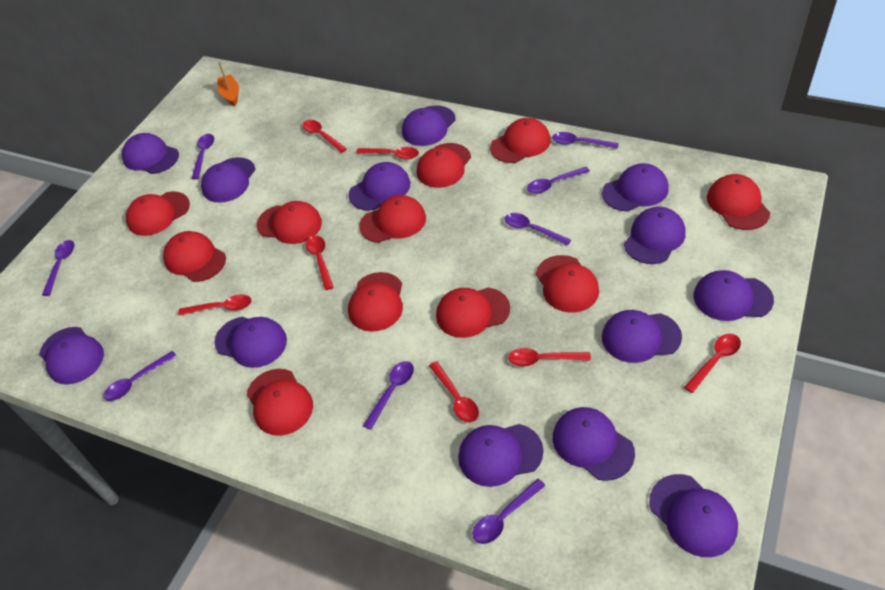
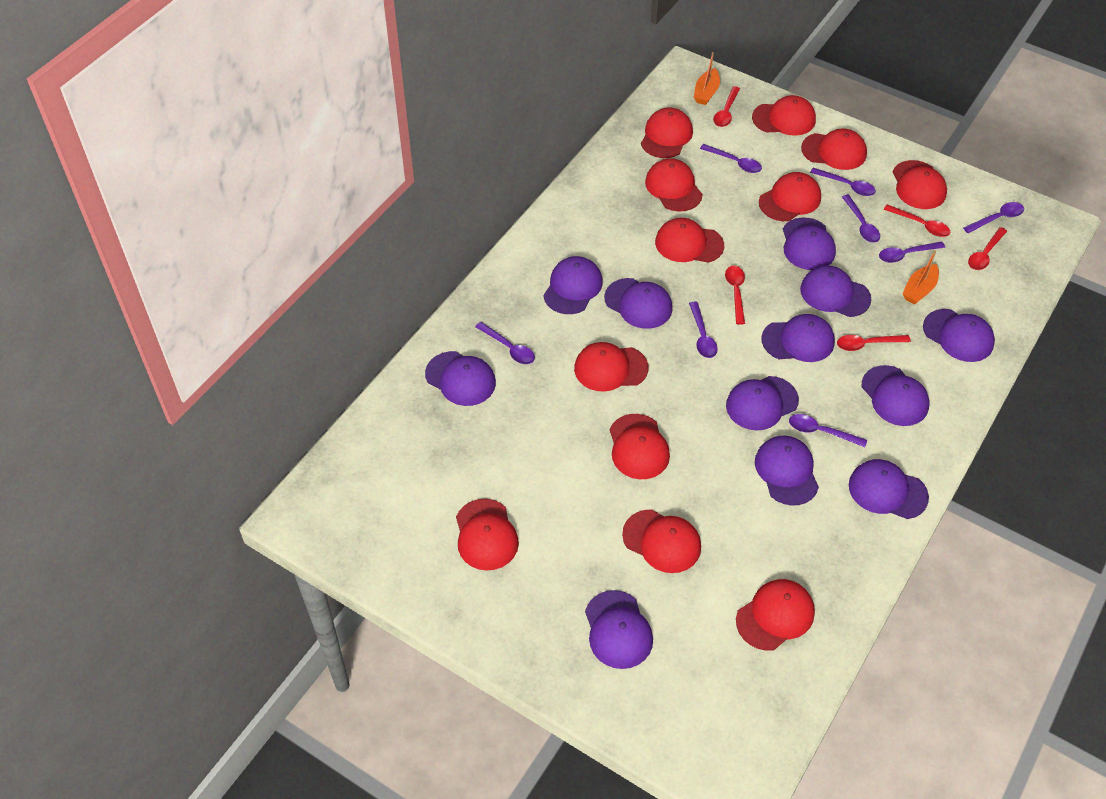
orange boat: [217,62,239,106] = 1 -> [694,52,720,105] [902,250,939,304] = 2
purple cap: [39,327,104,385] [122,133,179,174] [201,157,255,203] [215,317,287,368] [349,162,410,211] [402,105,456,146] [458,424,544,487] [553,407,635,481] [602,163,669,211] [602,310,682,363] [624,207,685,264] [649,474,738,557] [693,270,774,321] = 13 -> [425,351,496,406] [543,256,603,314] [585,590,653,669] [604,278,672,329] [726,376,799,430] [755,436,819,506] [762,314,835,362] [783,217,836,270] [800,266,871,317] [849,459,929,519] [862,365,929,426] [923,309,995,362] = 12
red cap: [126,191,190,236] [163,231,226,282] [247,369,313,436] [257,201,322,244] [348,272,403,332] [359,195,426,243] [417,143,471,188] [436,287,510,338] [490,118,550,163] [536,255,599,313] [707,174,770,230] = 11 -> [456,499,519,571] [574,342,649,392] [610,414,670,479] [622,509,701,573] [641,108,693,158] [645,158,703,211] [655,218,724,263] [736,579,815,651] [752,95,816,136] [759,172,821,221] [801,129,867,170] [893,160,947,209] = 12
red spoon: [178,294,251,316] [302,120,347,153] [306,235,333,290] [356,147,419,160] [429,361,479,422] [508,348,591,366] [684,334,741,393] = 7 -> [713,86,740,127] [725,265,745,325] [837,335,911,351] [884,204,950,237] [968,227,1007,270] = 5

